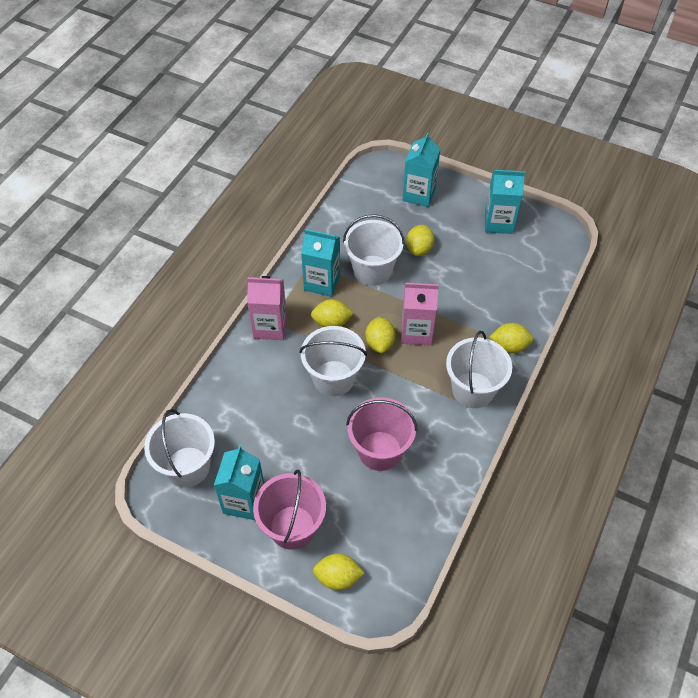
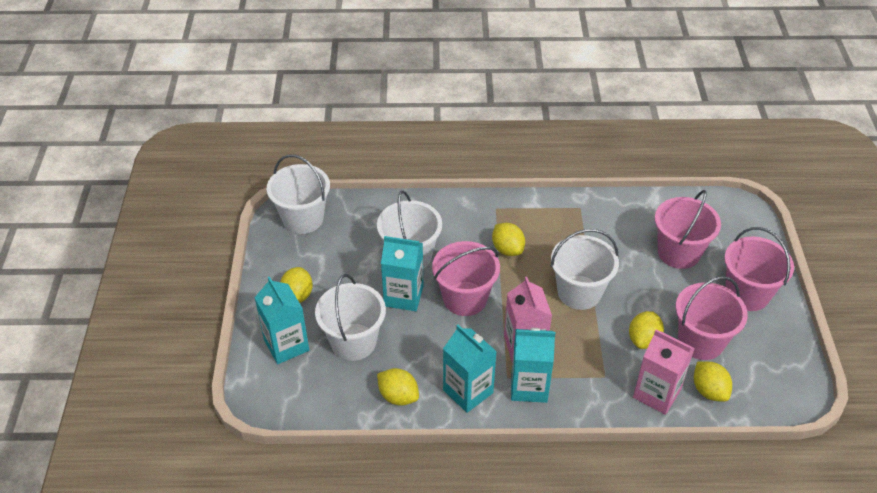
pink bucket: [253,470,326,550] [346,398,417,471] = 2 -> [432,241,500,316] [655,190,721,269] [676,276,748,360] [724,227,794,311] = 4

